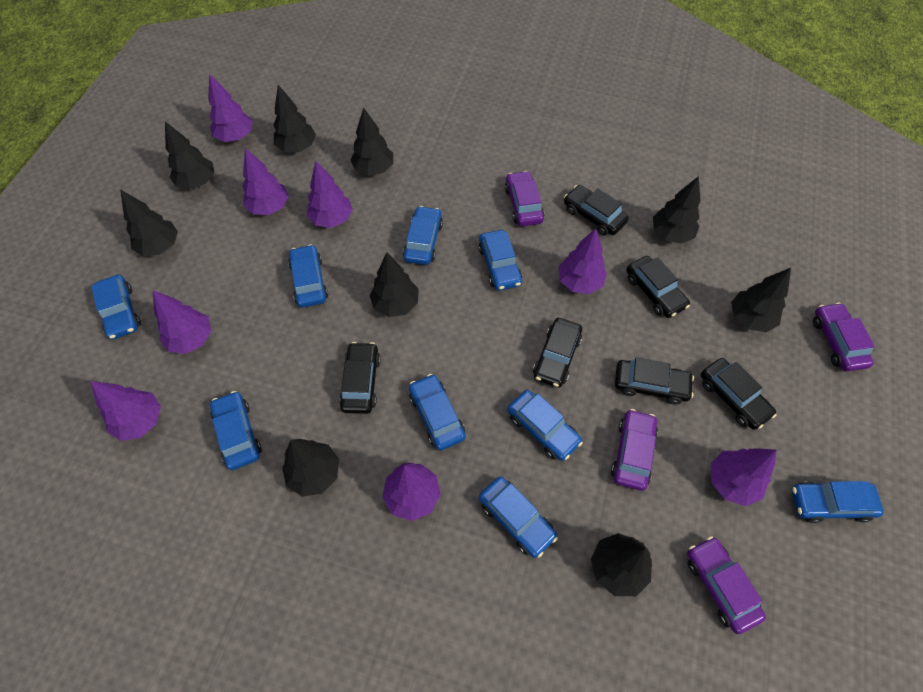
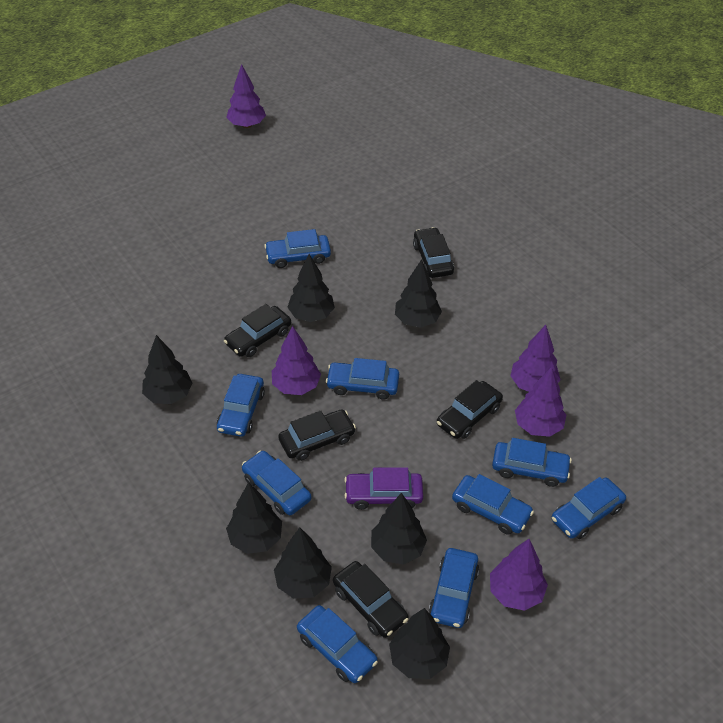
black car: [339,342,381,414] [533,318,582,388] [564,185,629,236] [615,357,694,405] [627,256,690,318] [701,358,776,430] = 6 -> [224,304,291,357] [278,409,356,461] [333,561,409,638] [413,227,454,278] [437,380,503,439] = 5
black tree: [120,190,178,256] [165,121,214,189] [273,85,316,152] [282,439,339,497] [350,107,393,176] [369,252,418,317] [591,533,652,596] [653,176,701,244] [731,268,791,332] = 9 -> [142,335,192,404] [226,482,282,554] [274,528,332,599] [287,254,335,322] [371,493,427,565] [389,608,450,679] [395,259,442,328] = 7
purple car: [505,171,544,226] [611,409,658,491] [687,536,766,634] [813,303,875,372] = 4 -> [344,467,423,510] = 1
purple tree: [90,381,161,441] [153,290,212,354] [208,73,253,142] [242,148,289,215] [307,161,353,228] [382,462,441,521] [558,228,607,294] [711,448,777,506] = 8 -> [226,64,266,128] [272,326,321,395] [490,539,548,611] [510,325,561,392] [515,367,566,437] = 5

